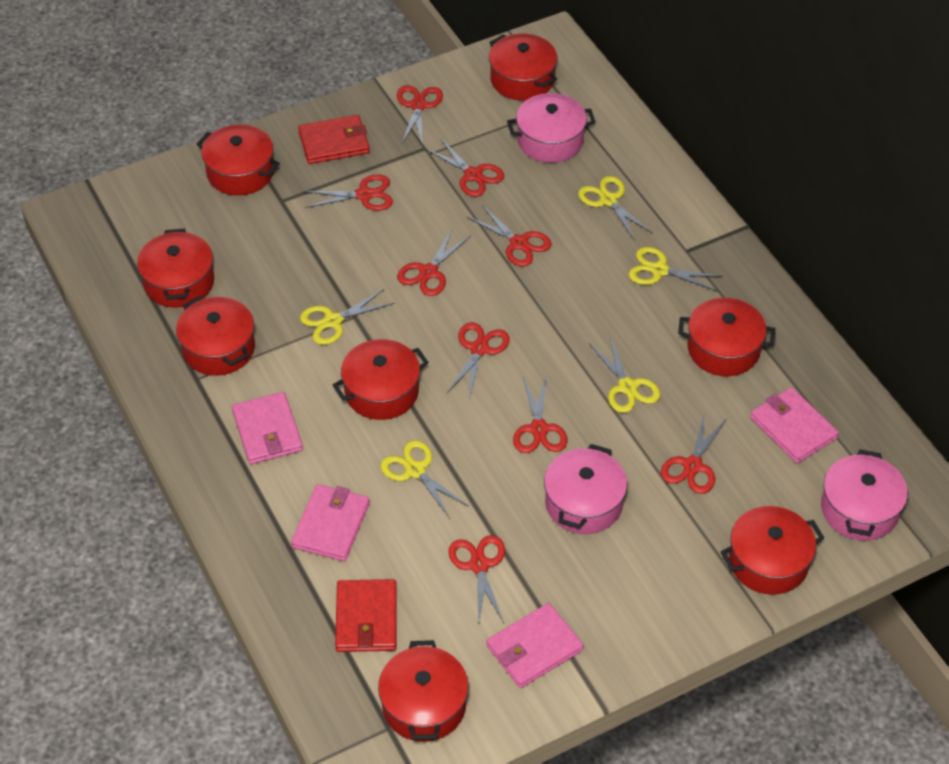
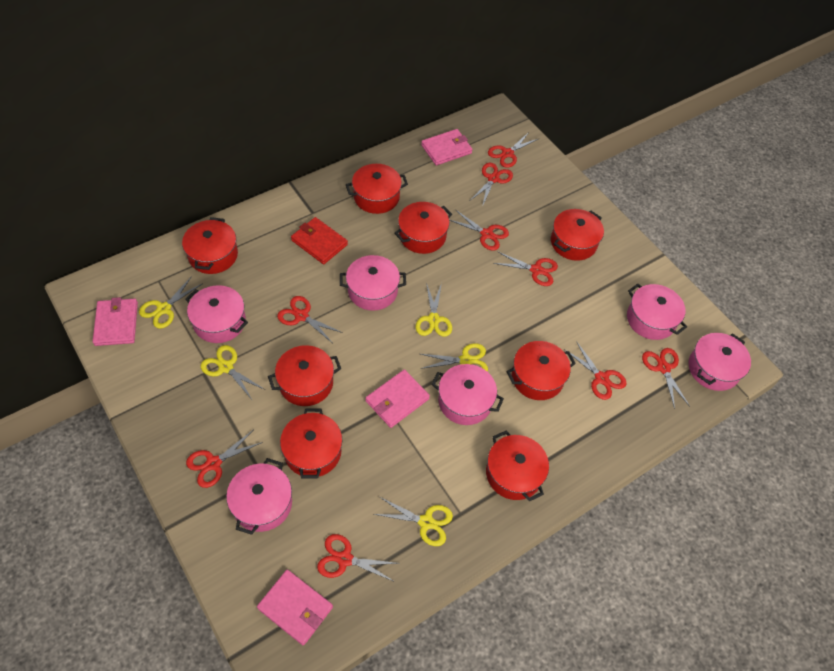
pink pot: [507,93,595,163] [544,444,627,534] [821,449,908,541] = 3 -> [186,285,248,343] [226,458,292,535] [340,255,406,311] [431,364,504,425] [627,284,687,340] [688,333,751,391] = 6
red wallet: [298,115,370,164] [335,579,397,652] = 2 -> [291,217,348,264] = 1

